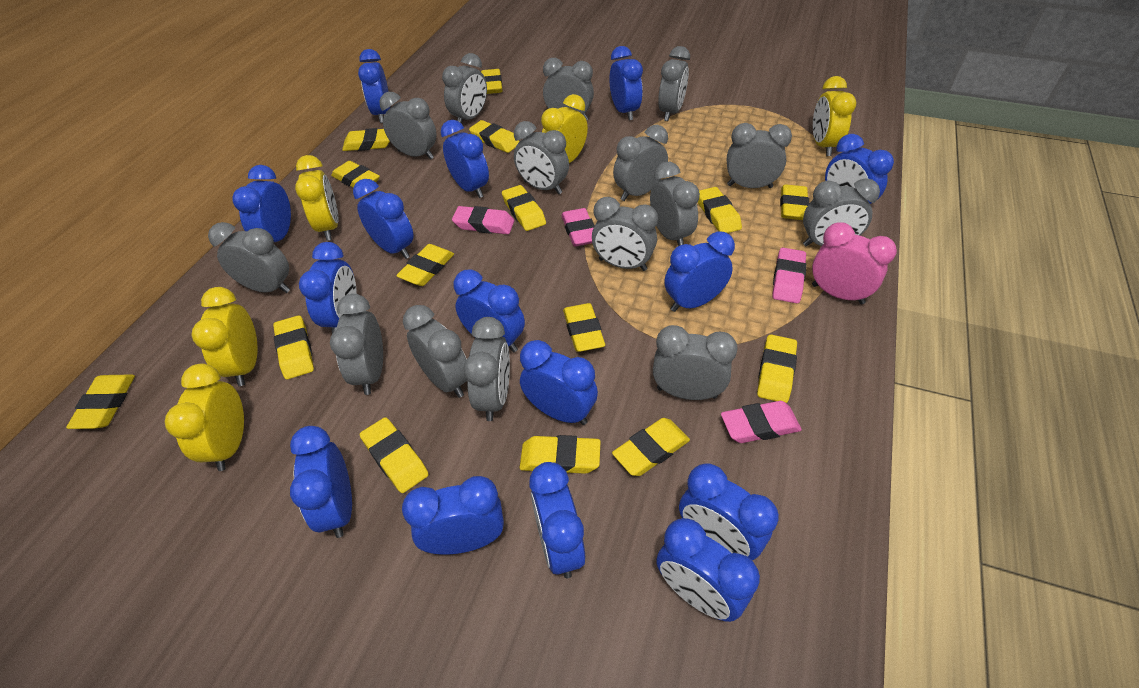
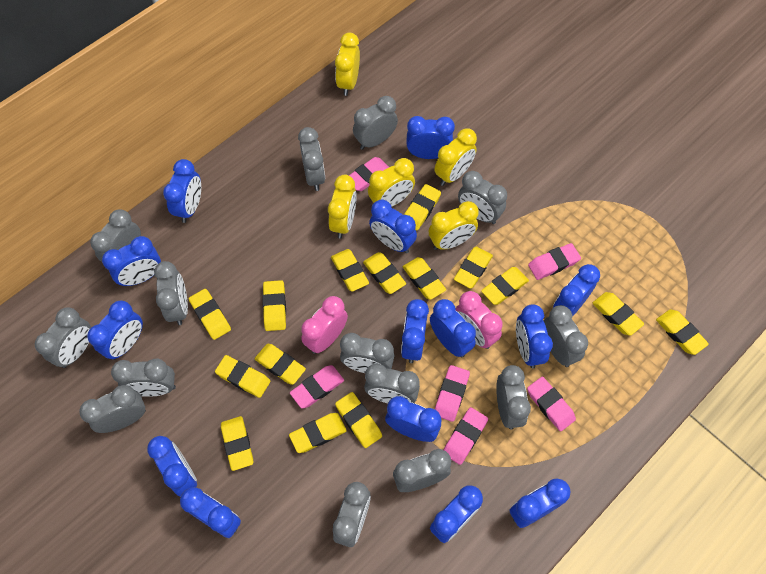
blue clock: [232,165,291,242] [290,426,352,538] [299,242,357,334] [353,179,414,259] [358,49,390,123] [402,476,504,555] [441,120,489,198] [454,270,525,352] [520,340,598,425] [530,462,585,578] [609,46,643,120] [656,518,760,622] [665,231,735,312] [679,463,779,560] [825,134,894,204] = 15 -> [87,301,143,360] [102,236,161,286] [147,436,197,497] [163,159,201,223] [180,487,241,538] [369,200,417,253] [385,396,441,442] [401,299,429,363] [407,116,455,159] [430,299,476,357] [430,486,483,543] [510,478,571,528] [516,304,553,368] [553,264,600,317] = 14
grey clock: [208,222,290,293] [330,294,383,395] [379,92,437,160] [403,305,467,398] [442,53,487,124] [464,317,510,421] [514,121,569,194] [543,58,594,120] [592,197,658,271] [613,125,668,201] [650,162,700,246] [653,325,738,400] [658,46,690,121] [727,123,792,188] [803,178,880,247] = 15 -> [35,307,91,368] [79,385,146,433] [90,209,141,262] [111,359,176,397] [154,261,188,325] [298,127,325,191] [333,482,371,547] [340,333,394,373] [353,96,398,150] [364,363,420,403] [393,449,451,492] [458,171,507,224] [496,365,531,430] [544,305,588,367] = 14
pink clock: [812,222,897,304] = 1 -> [301,296,348,354] [455,291,503,349] = 2
pink eraser: [452,206,514,234] [561,208,595,246] [721,401,802,443] [772,248,807,303] = 4 -> [290,365,344,408] [349,157,389,191] [435,365,470,422] [443,407,488,465] [527,377,576,431] [528,243,581,280] = 6

